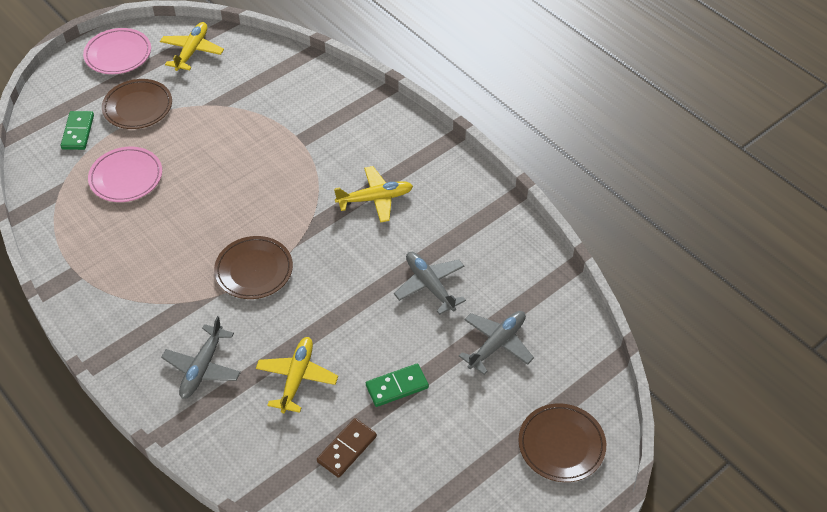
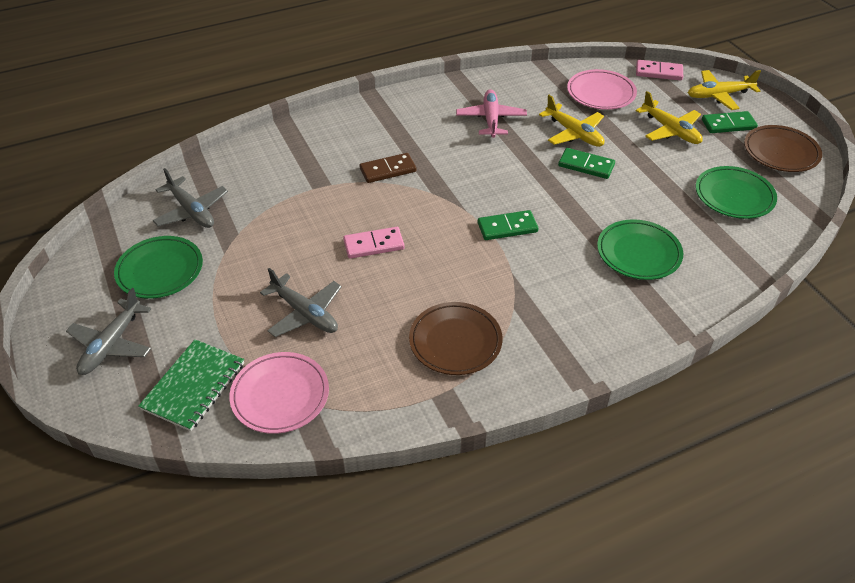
brown plate: [102,79,172,129] [214,236,293,299] [518,403,606,482] = 3 -> [409,302,503,375] [744,125,822,172] = 2
green domino: [61,111,94,150] [366,363,429,407] = 2 -> [478,210,539,240] [558,148,615,179] [702,111,758,133] = 3
green notebook: none = 0 -> [138,339,244,431] = 1
green plate: none = 0 -> [114,236,203,299] [597,219,683,280] [696,166,777,219] = 3
pink domino: none = 0 -> [343,227,405,259] [636,60,683,81] = 2
pink plane: none = 0 -> [456,89,527,138] = 1

